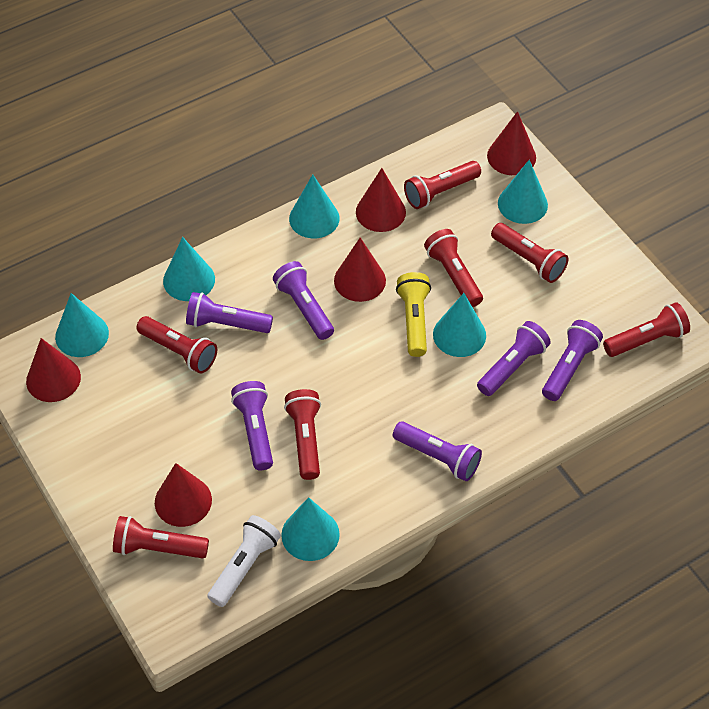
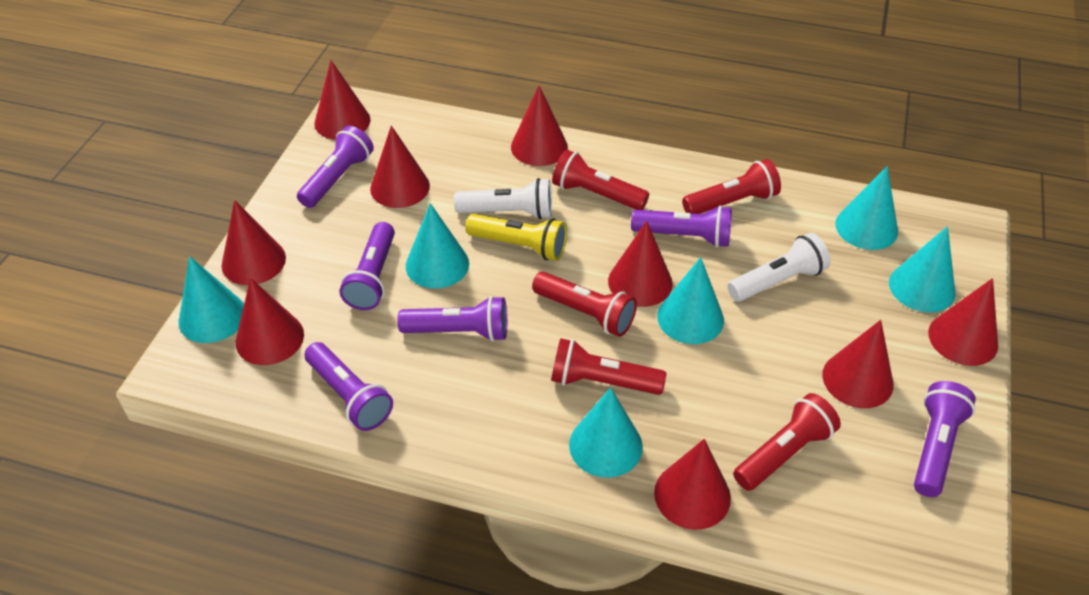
red cone: [26,338,81,402] [155,463,212,527] [334,237,386,302] [356,168,406,232] [487,111,536,175] = 5 -> [221,200,286,285] [236,278,304,365] [314,60,370,140] [370,125,430,208] [511,85,568,166] [608,221,673,307] [654,439,731,530] [822,320,893,408] [928,278,998,366] = 9
red flashlight: [113,516,209,558] [136,316,217,374] [284,389,321,480] [404,161,481,209] [424,229,483,307] [491,223,569,283] [603,302,690,357] = 7 -> [532,272,637,337] [551,338,666,395] [552,150,649,210] [682,159,781,214] [733,393,841,491] = 5
white flashlight: [207,515,281,607] = 1 -> [454,178,552,219] [727,233,830,302] = 2

